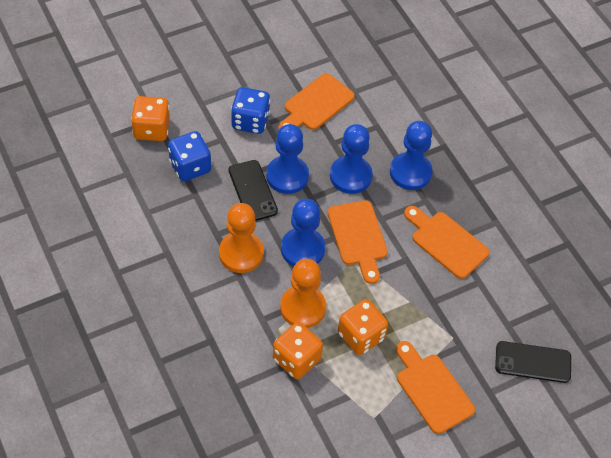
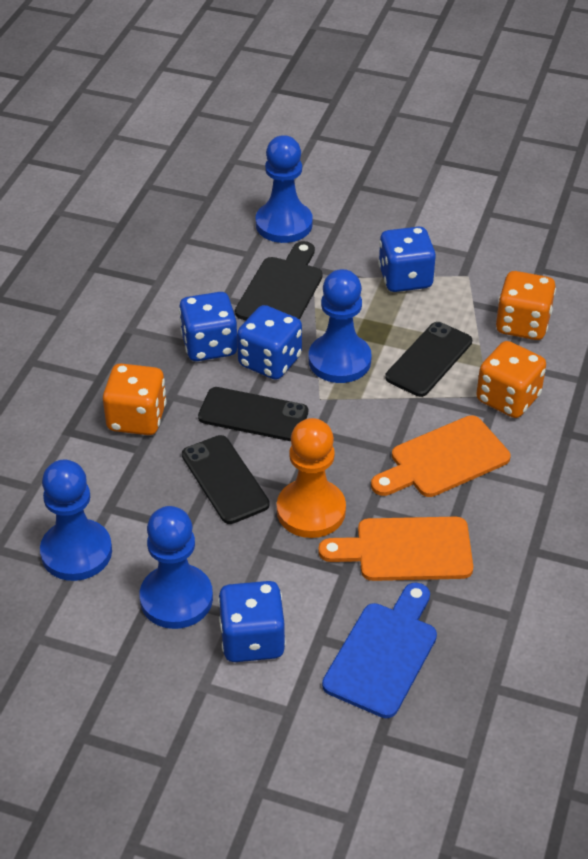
black cutting board: none = 0 -> [235,241,323,320] = 1
black phone: [228,160,278,221] [495,341,571,383] = 2 -> [182,435,270,524] [198,387,308,441] [385,322,472,397] = 3
blue cutting board: none = 0 -> [322,582,437,718] = 1
blue dice: [168,131,211,181] [231,87,270,134] = 2 -> [179,292,238,361] [218,581,286,662] [237,305,302,380] [378,227,436,292] = 4
orange cutting board: [278,73,355,130] [328,200,388,284] [396,341,475,434] [404,206,490,279] = 4 -> [318,517,473,581] [371,415,511,497] = 2
orange pawn: [219,203,264,273] [280,259,326,328] = 2 -> [277,418,346,538] = 1

